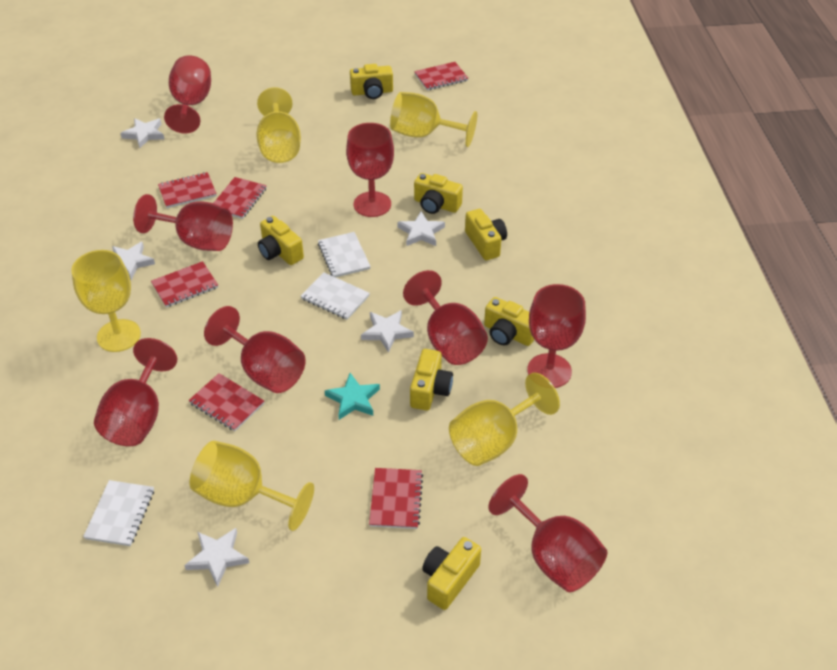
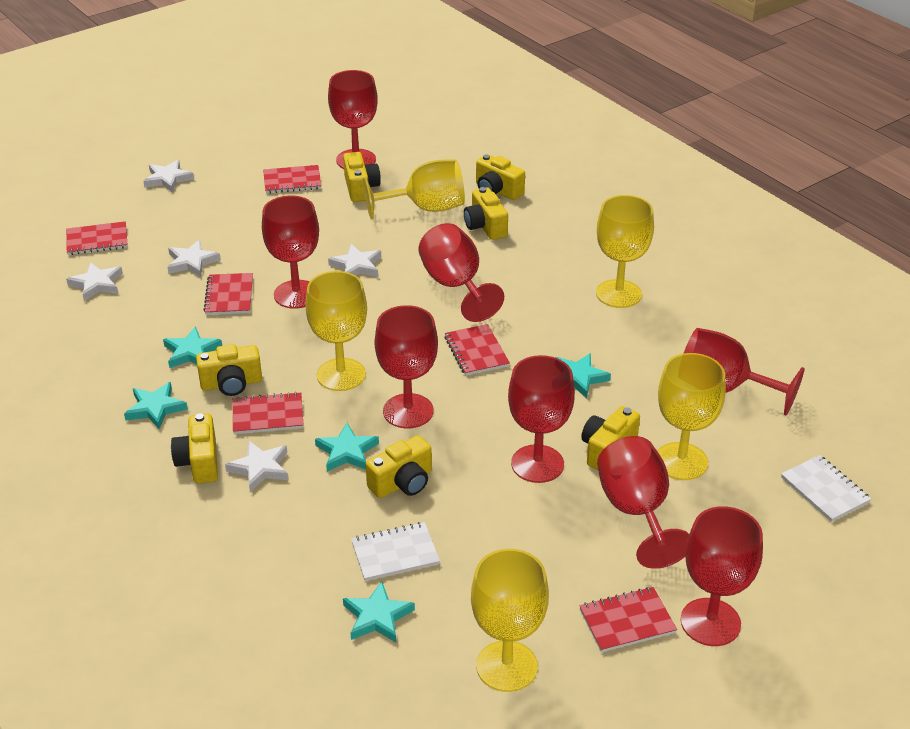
turquoise star: [325,373,380,420] = 1 -> [124,382,188,429] [163,326,222,368] [315,423,379,471] [343,581,415,642] [555,353,611,399] = 5
white notebook: [83,480,154,546] [301,272,370,320] [318,232,371,277] = 3 -> [351,522,440,581] [781,455,871,522] = 2

